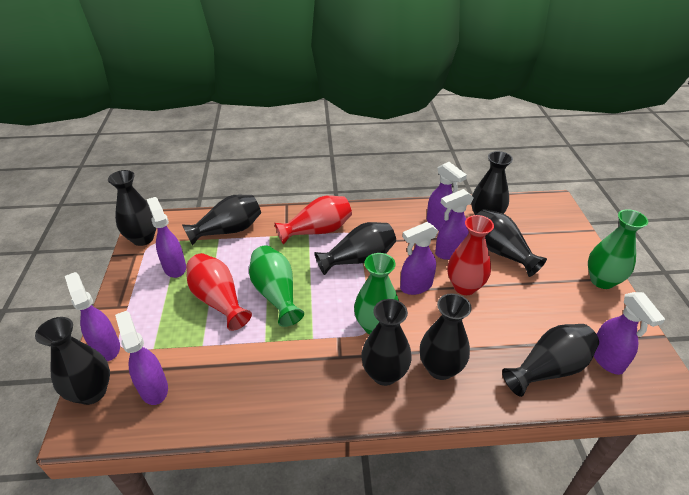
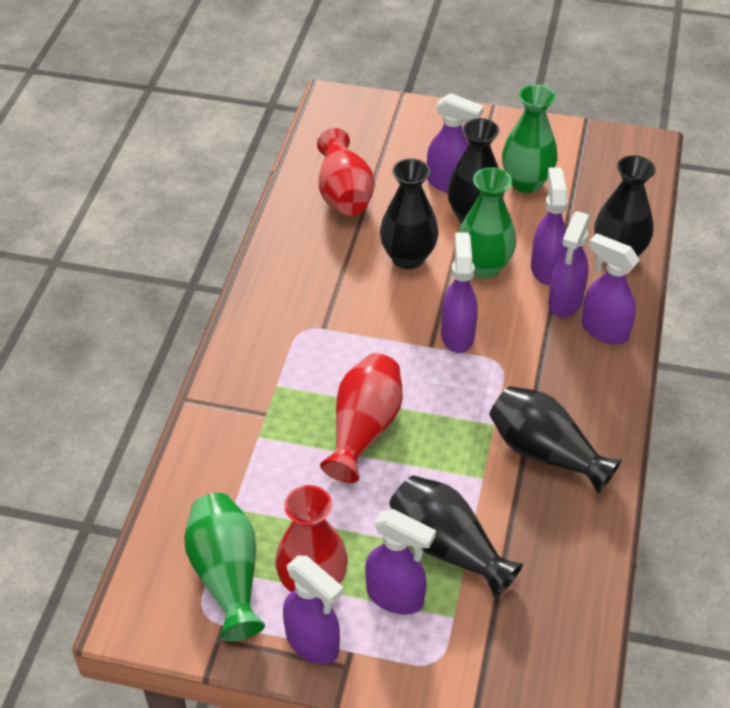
black vase: [35,317,110,405] [108,170,156,246] [182,195,261,246] [315,222,396,275] [361,299,412,386] [420,293,472,380] [471,151,513,215] [477,209,547,277] [502,324,599,397] = 9 -> [380,158,439,269] [389,475,523,598] [447,118,504,223] [489,386,622,494] [594,155,655,256] = 5

